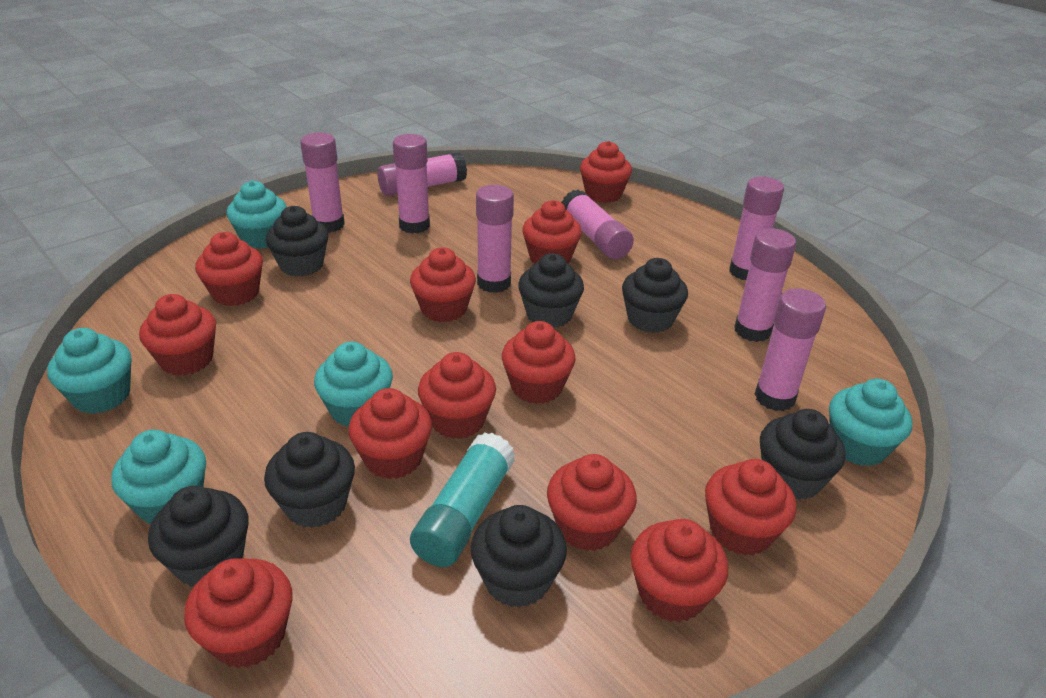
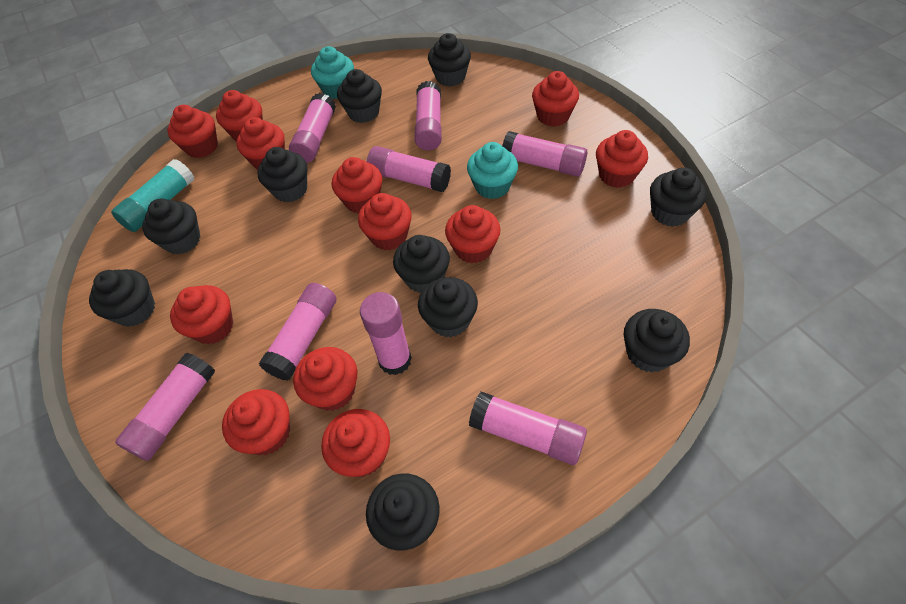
black cupcake: [148,486,248,587] [264,432,355,528] [266,206,329,277] [471,505,567,608] [518,253,584,328] [622,258,688,333] [760,409,846,500] = 7 -> [89,269,155,327] [142,198,200,254] [257,147,308,202] [337,69,382,123] [366,474,440,551] [393,235,450,293] [418,277,478,337] [428,33,471,86] [624,309,690,373] [650,167,706,227] = 10
turquoise cupcake: [47,328,131,414] [111,430,206,524] [227,181,287,249] [314,341,393,427] [829,379,913,466] = 5 -> [311,46,354,99] [467,142,518,199] = 2

